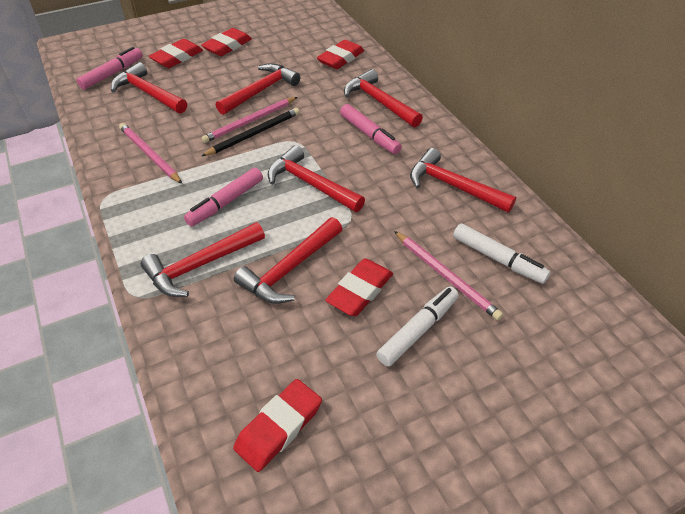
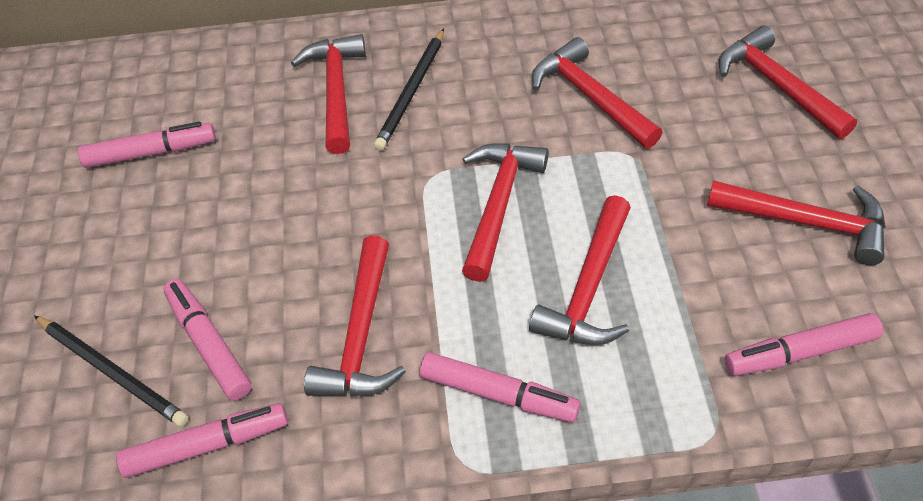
black pencil: [201,108,300,156] = 1 -> [34,315,189,427] [374,29,444,150] = 2
pink marker: [77,47,143,90] [184,168,263,226] [340,104,402,154] = 3 -> [78,122,216,168] [116,403,288,478] [163,279,252,401] [420,352,581,423] [725,313,883,376] = 5
pink pencil: [119,123,182,184] [201,97,297,143] [394,231,503,320] = 3 -> none = 0
red eraser: [149,39,203,68] [201,28,252,56] [233,379,322,472] [317,40,364,69] [325,258,393,316] = 5 -> none = 0
white marker: [376,286,459,367] [453,223,550,284] = 2 -> none = 0

